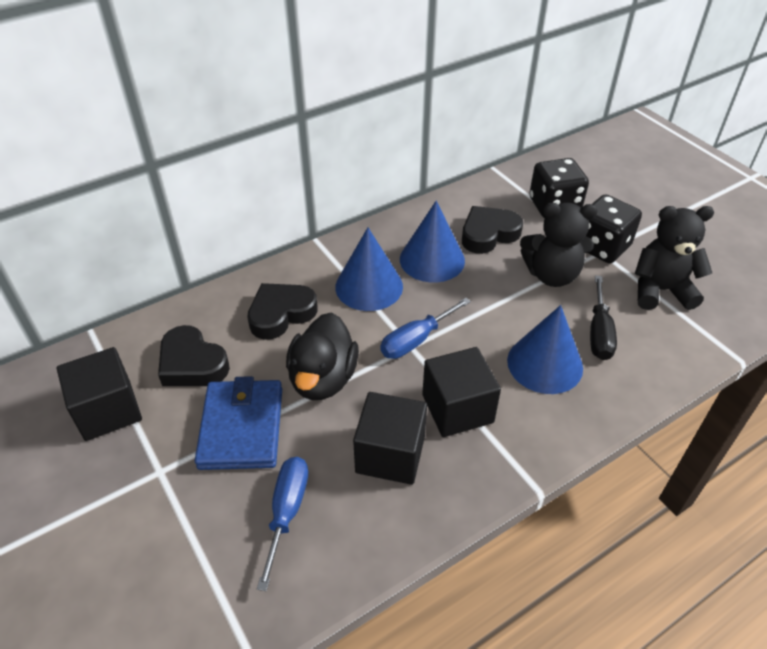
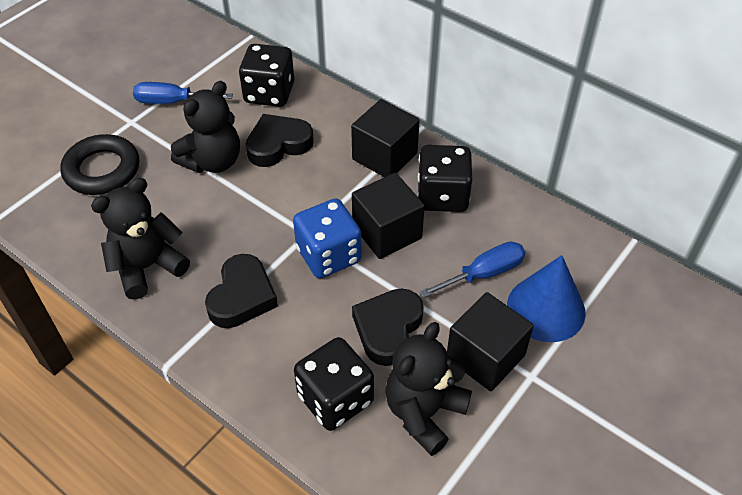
black dice: [529,158,589,218] [586,194,642,263] = 2 -> [239,44,294,107] [294,337,374,431] [417,145,472,212] = 3
black duck: [286,313,359,400] = 1 -> none = 0
black ring: none = 0 -> [61,134,139,195] = 1
black screwdriver: [590,275,617,360] = 1 -> none = 0
black teddy bear: [520,203,598,287] [635,206,714,310] = 2 -> [91,178,190,300] [171,81,240,173] [385,322,472,456] = 3
blue cone: [335,227,403,311] [400,201,465,283] [507,305,583,394] = 3 -> [507,255,586,342] = 1
blue dice: none = 0 -> [293,198,362,278] = 1
blue wallet: [194,376,282,470] = 1 -> none = 0

